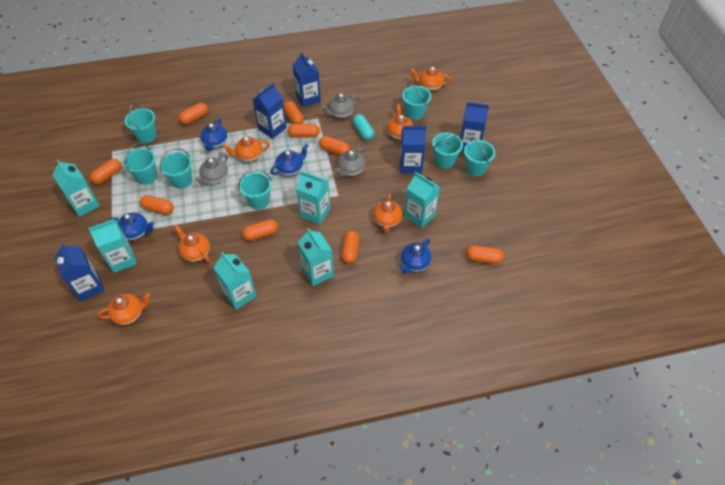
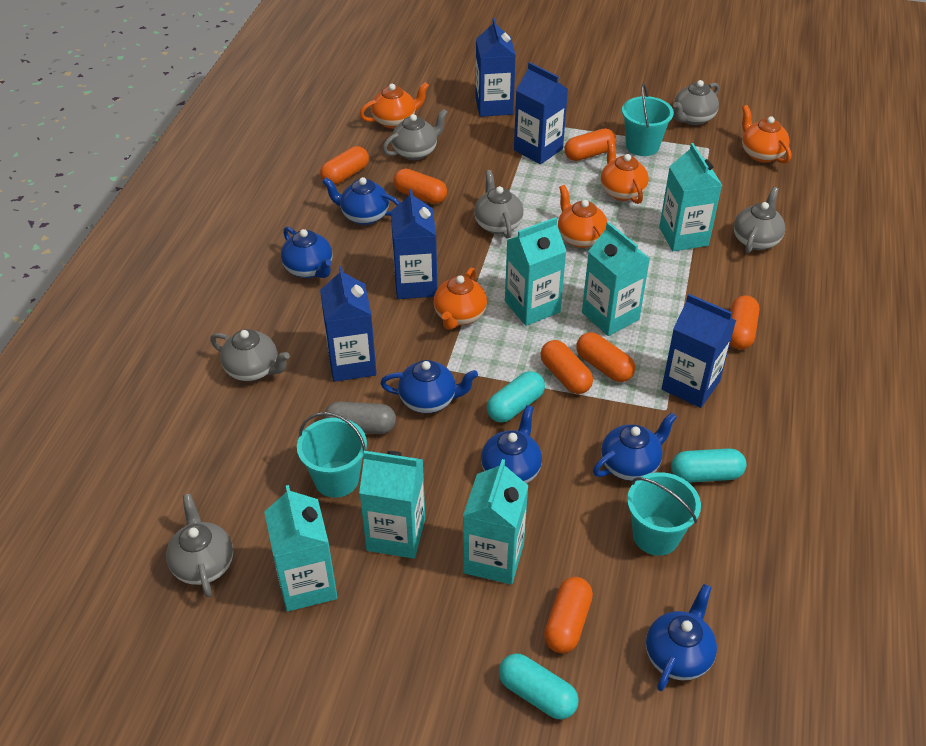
blue teapot: [109,213,154,240] [200,118,228,151] [270,144,309,176] [401,238,431,274] = 4 -> [281,227,332,278] [322,177,400,225] [380,360,478,413] [481,405,542,484] [593,412,677,481] [646,584,717,691] = 6
grey capsule: none = 0 -> [324,401,396,434] = 1
grey teapot: [195,154,228,186] [321,94,359,118] [335,147,365,177] = 3 -> [166,494,233,597] [210,329,290,381] [383,109,448,160] [474,170,524,239] [673,80,719,125] [734,187,785,253] = 6
orange capsule: [90,159,122,184] [140,195,174,215] [179,103,208,125] [242,219,278,241] [284,101,304,124] [288,124,320,138] [319,136,350,156] [341,230,359,264] [466,245,504,264] = 9 -> [320,146,369,185] [393,169,447,204] [540,340,593,394] [544,577,593,653] [564,128,616,161] [576,332,635,382] [730,295,759,350] = 7
orange teapot: [97,293,150,325] [174,225,210,262] [223,137,270,162] [373,193,402,232] [387,104,413,140] [410,67,451,91] = 6 -> [360,82,429,129] [434,268,487,330] [558,185,608,248] [601,139,649,204] [742,105,791,164] = 5
turquoise bucket: [123,143,157,185] [124,104,157,143] [160,148,192,189] [238,169,272,210] [402,83,431,120] [432,133,463,169] [464,137,495,176] = 7 -> [297,412,367,498] [622,84,674,156] [627,472,701,556] = 3
turquoise capsule: [353,114,374,140] = 1 -> [487,371,545,423] [499,653,579,719] [671,448,747,483] = 3

